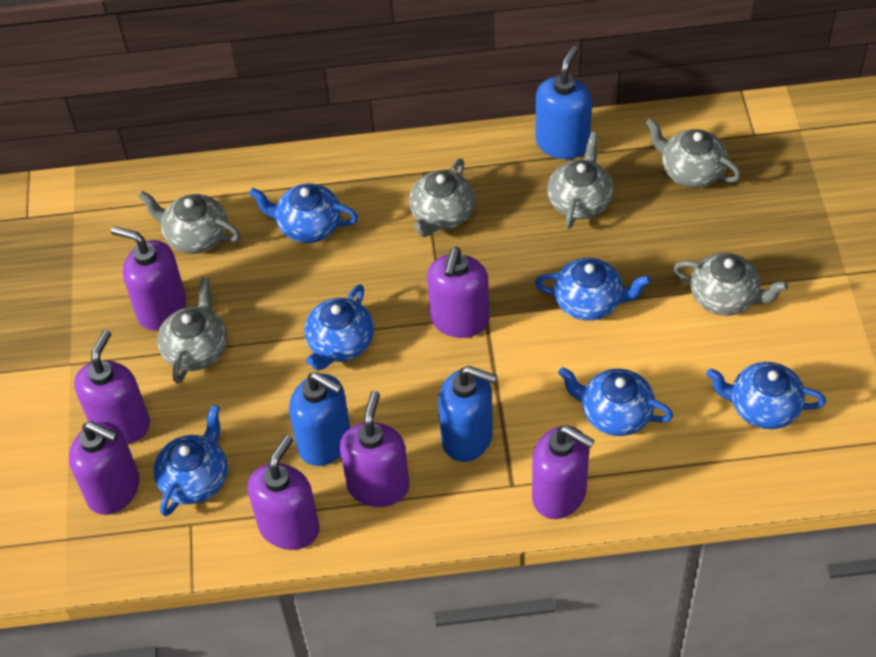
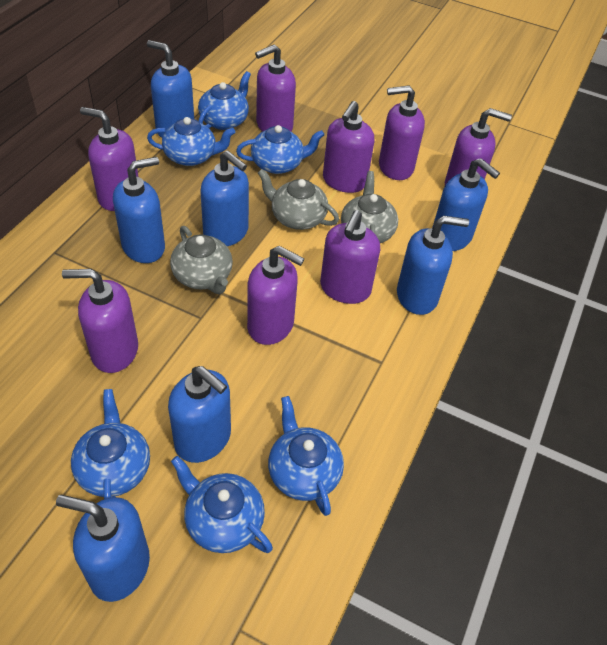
blue soap dispenser: [289,372,350,466] [438,366,497,462] [535,46,592,159] = 3 -> [56,495,150,602] [113,157,165,263] [147,40,194,138] [168,366,231,463] [200,151,249,246] [397,216,469,315] [432,158,500,251] = 7
grey teapot: [138,191,240,254] [157,277,227,384] [409,159,475,237] [547,132,614,229] [646,118,741,188] [674,253,788,316] = 6 -> [170,226,233,294] [258,169,339,230] [341,171,398,243] = 3
purple soap dispenser: [69,421,139,515] [74,330,150,444] [111,226,186,330] [248,435,320,550] [340,391,410,507] [427,247,489,338] [532,425,595,519] = 7 -> [62,269,138,373] [80,107,139,211] [247,246,304,345] [255,44,296,132] [320,210,380,304] [323,101,374,193] [379,85,425,180] [445,108,512,185] = 8

